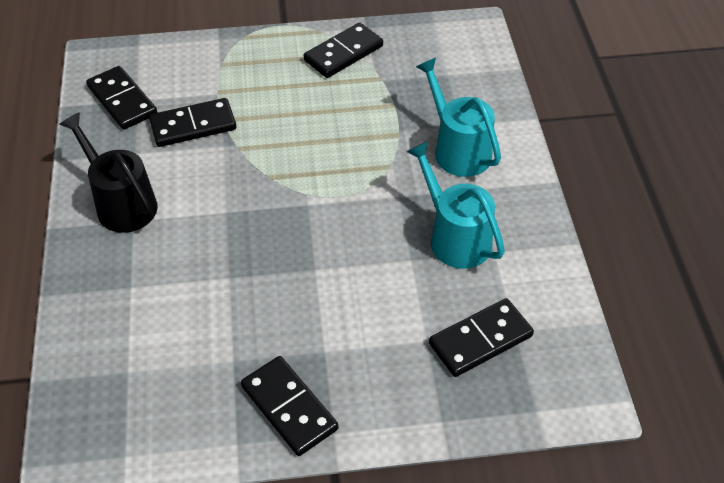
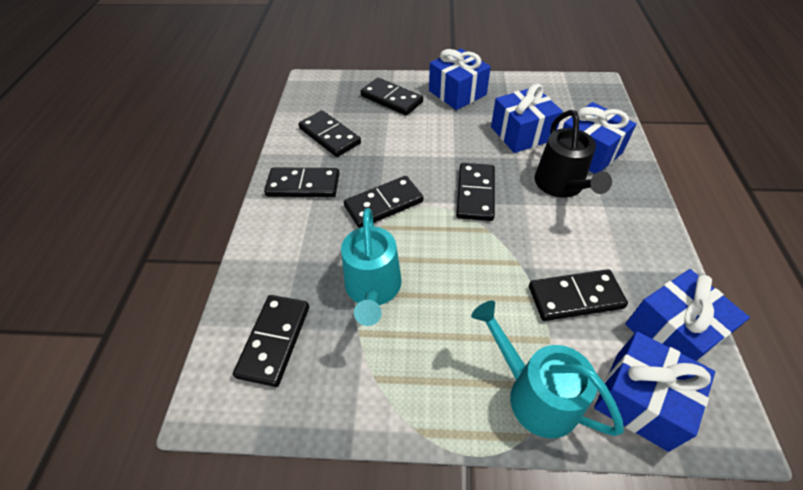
black domino: [86,66,157,130] [149,98,236,147] [241,356,338,456] [304,23,383,78] [429,298,534,377] = 5 -> [233,295,309,387] [264,167,339,197] [298,110,361,157] [344,176,423,228] [360,78,423,116] [456,163,495,221] [529,269,628,321] = 7
blue gift: none = 0 -> [429,48,491,110] [491,83,563,153] [563,102,636,174] [594,332,715,452] [625,269,750,361] = 5

